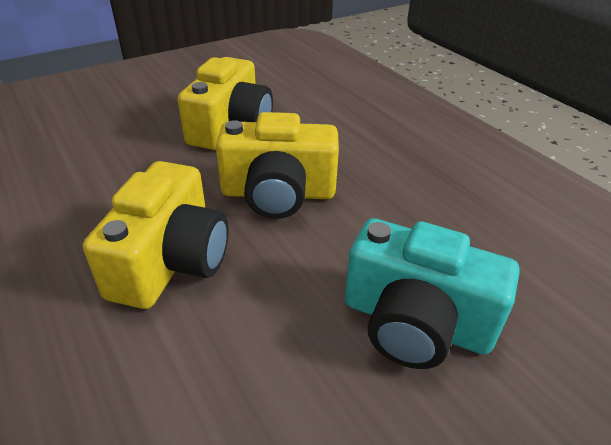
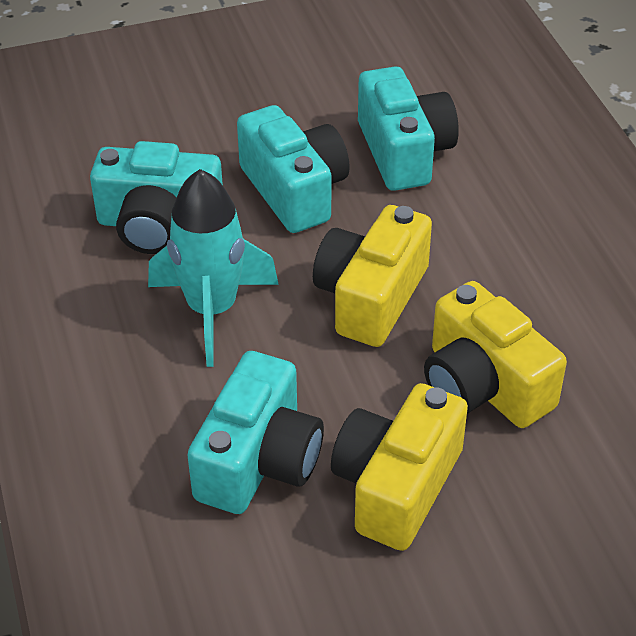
turquoise camera: [344,218,519,369] = 1 -> [90,141,223,254] [187,351,324,514] [237,105,350,233] [358,66,459,191] = 4
turquoise rocket: none = 0 -> [148,169,279,367] = 1

